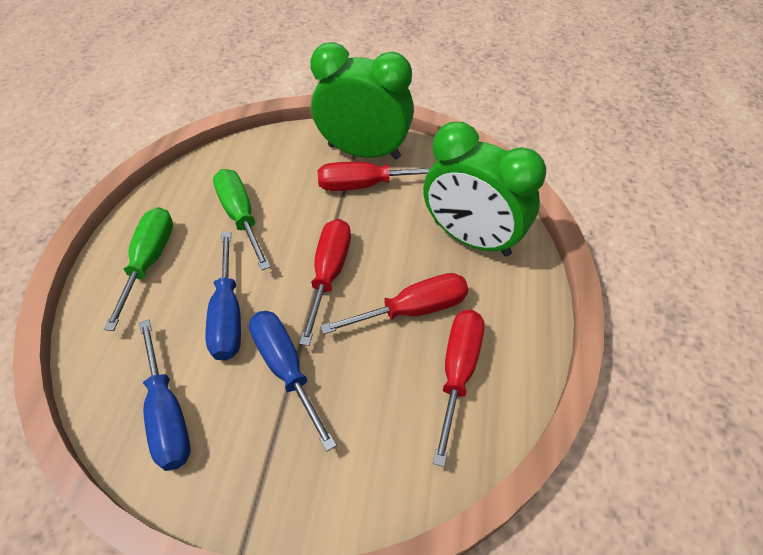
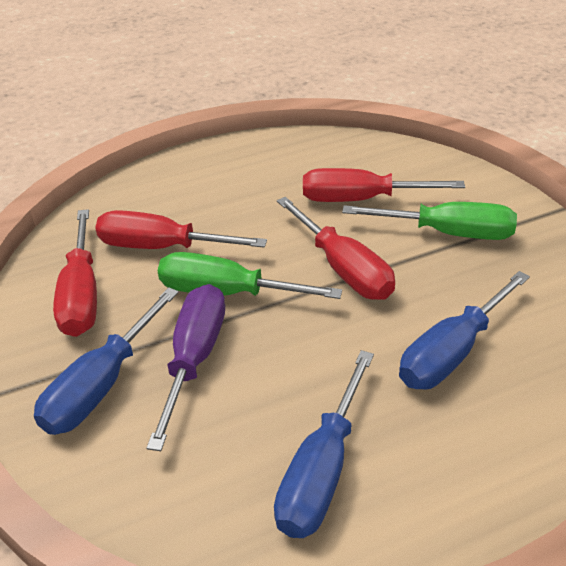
green clock: [310,42,414,160] [423,122,546,256] = 2 -> none = 0
purple screwdriver: none = 0 -> [147,284,225,451] = 1

